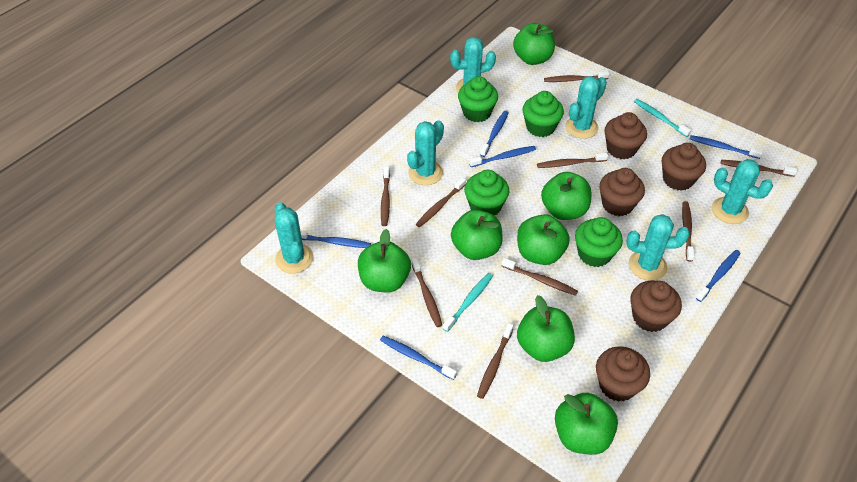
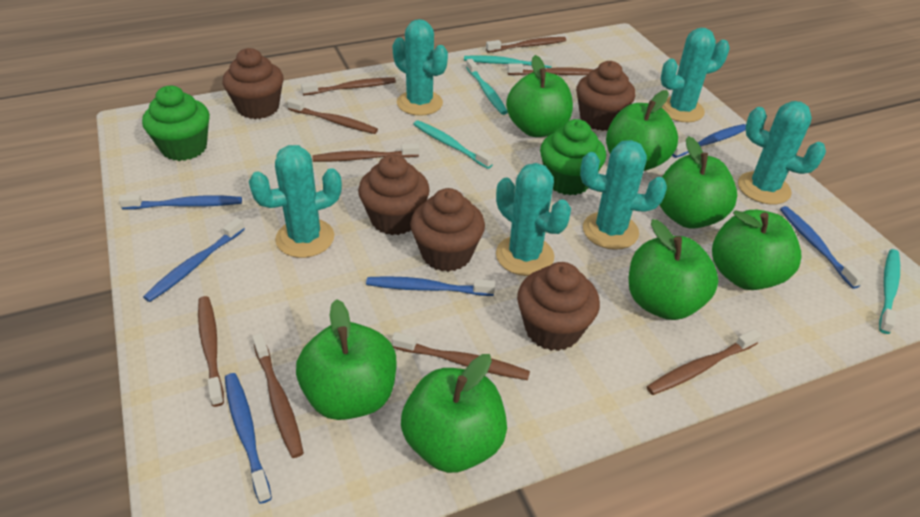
green cupcake: [458,76,498,122] [464,170,509,216] [523,91,564,137] [575,217,623,267] = 4 -> [142,86,210,161] [540,119,606,195] = 2
turquoise toothbrush: [443,273,493,332] [634,99,691,137] = 2 -> [413,120,493,169] [464,55,553,68] [466,59,508,115] [879,249,900,334] = 4

